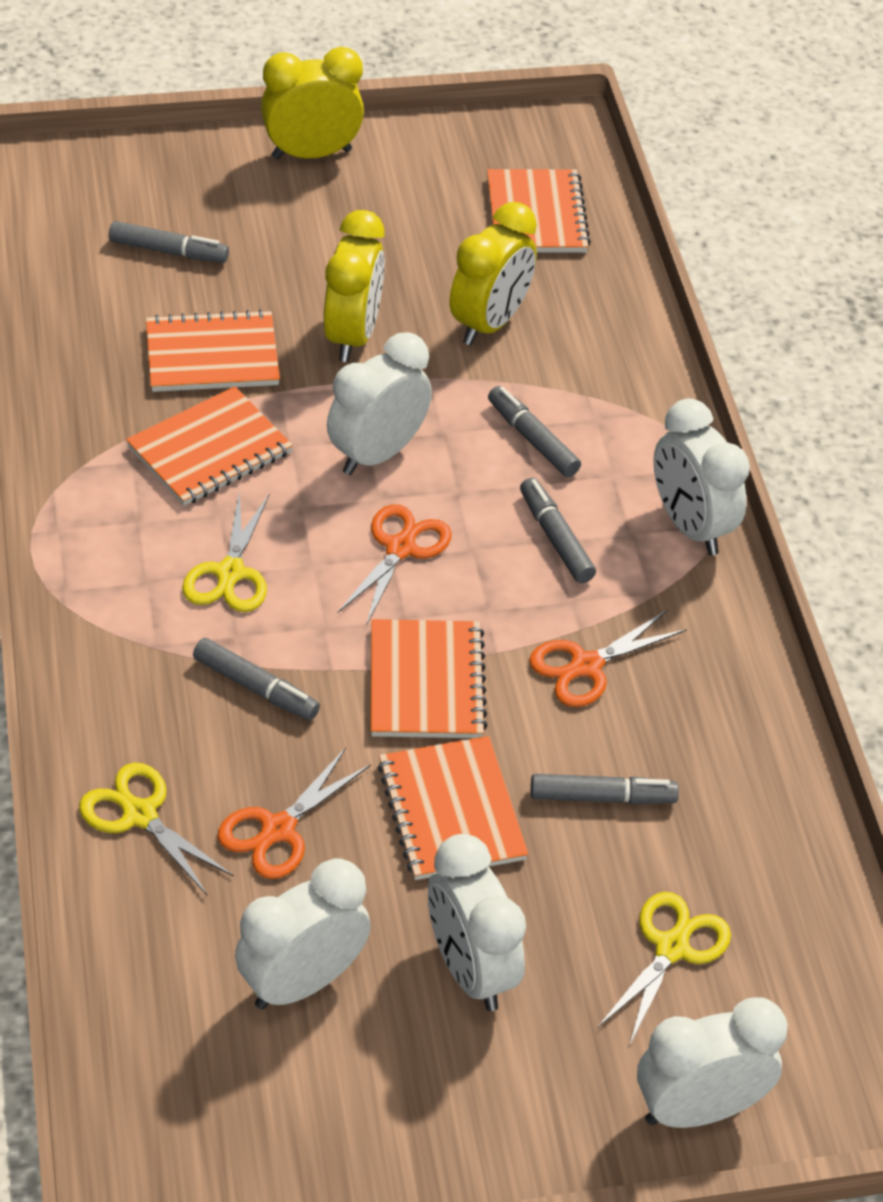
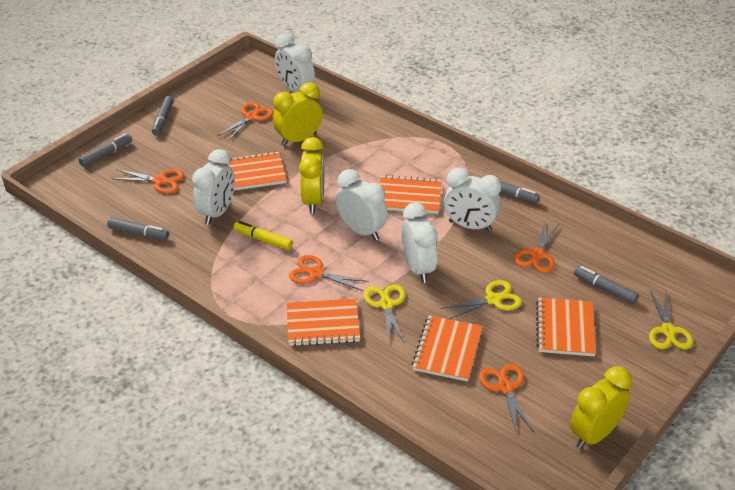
orange scissors: [218,747,371,879] [337,504,452,626] [529,610,687,707] = 3 -> [112,169,184,194] [217,102,274,141] [289,255,369,291] [479,364,534,434] [514,222,559,273] = 5
yellow marker: none = 0 -> [233,221,293,250] = 1

